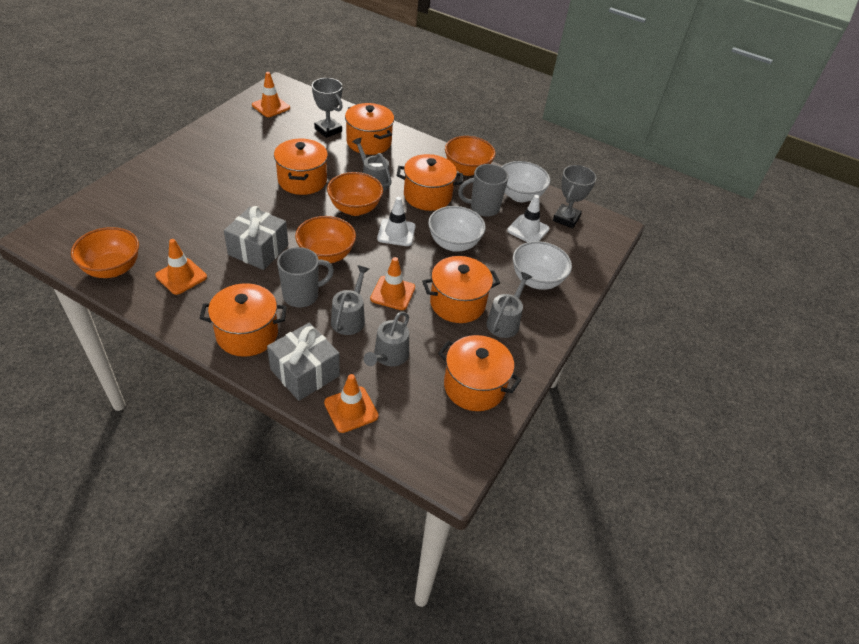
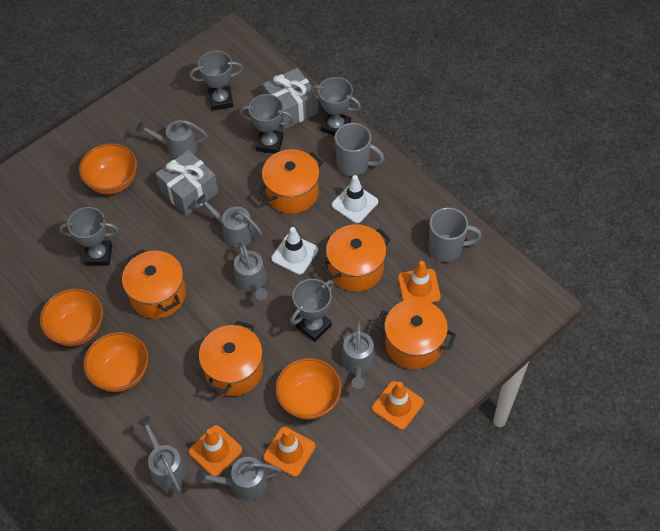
grey trophy: [312,78,343,138] [553,165,596,228] = 2 -> [59,207,119,266] [189,51,243,111] [240,94,294,154] [290,279,334,342] [310,77,361,136] = 5
grey watering can: [331,265,369,335] [352,138,392,192] [364,311,409,366] [486,272,532,338] = 4 -> [136,120,208,158] [137,416,187,492] [195,457,281,501] [196,194,262,247] [234,242,268,300] [341,320,375,389] = 6
orange pot: [199,283,287,357] [274,139,328,195] [345,103,394,155] [397,154,463,211] [422,256,500,323] [438,335,521,411] = 6 -> [122,249,186,319] [199,321,263,396] [258,149,323,214] [321,224,391,292] [376,299,456,369] = 5
white bowl: [428,206,486,252] [502,161,550,202] [513,241,572,290] = 3 -> none = 0

